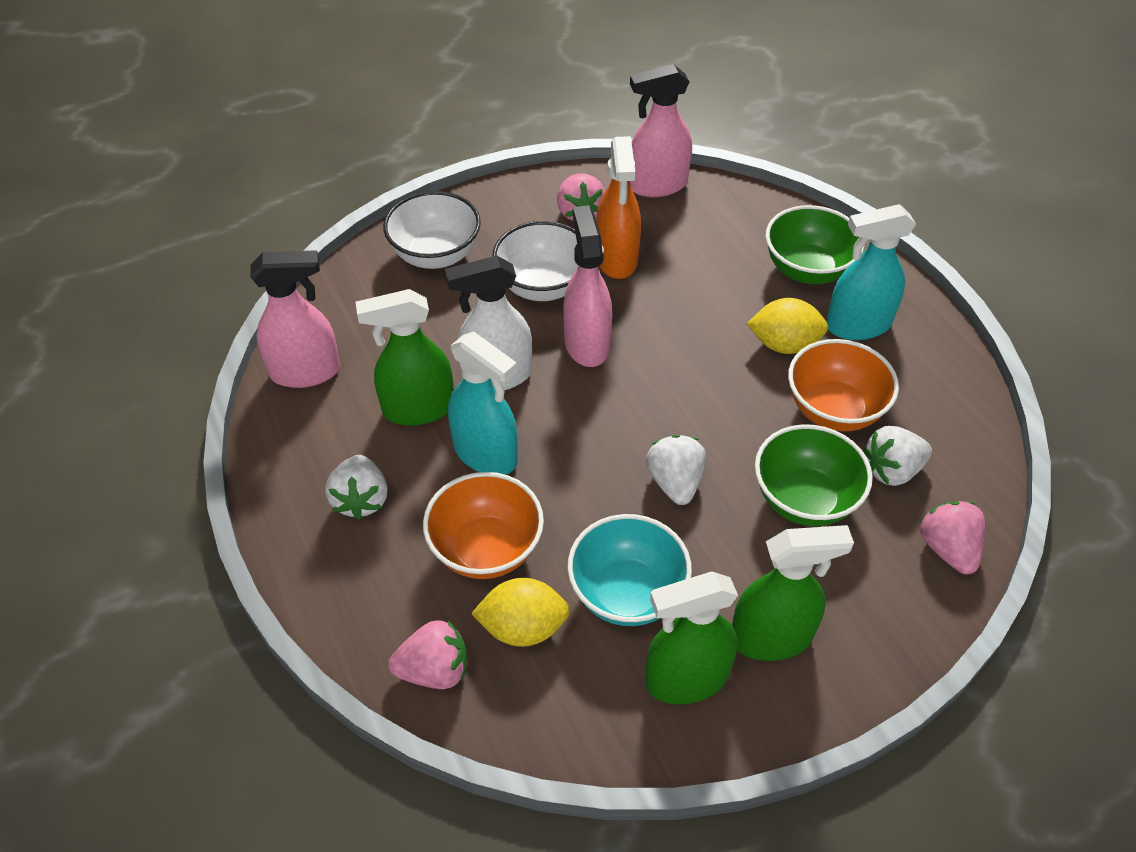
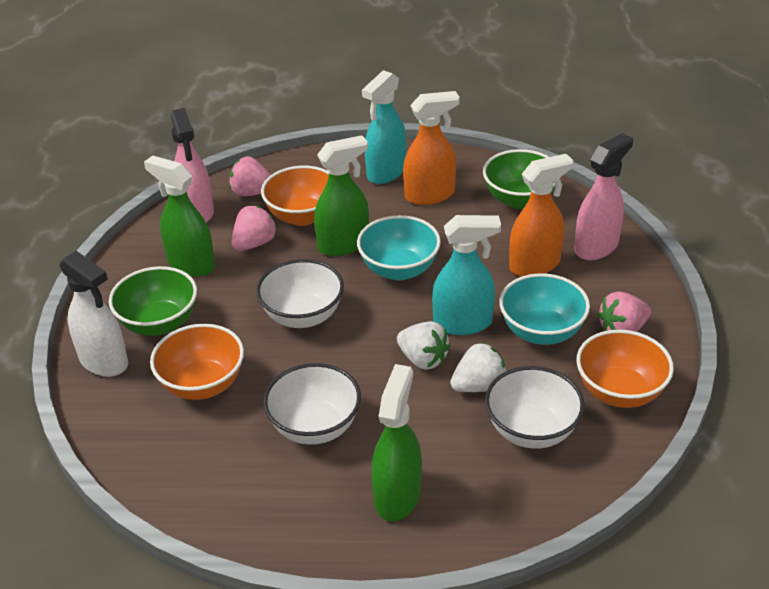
orange bowl: [423,472,544,579] [788,339,899,432] = 2 -> [150,324,244,400] [261,165,329,226] [576,330,674,408] = 3
orange spray bottle: [596,136,641,279] = 1 -> [403,91,460,205] [509,154,573,277] = 2
pink spray bottle: [250,250,340,388] [563,205,612,367] [630,64,692,198] = 3 -> [171,108,214,223] [574,133,633,260] = 2
turquoise bowl: [567,514,692,626] = 1 -> [357,215,441,280] [499,273,590,345] = 2
white bowl: [383,191,481,269] [492,221,578,301] = 2 -> [256,259,344,328] [263,363,361,445] [485,366,585,449] = 3
white strawberry: [325,455,388,520] [646,435,706,505] [863,426,932,486] = 3 -> [397,321,450,370] [450,343,506,392] = 2
yellow lemon: [471,578,570,647] [747,298,828,354] = 2 -> none = 0

